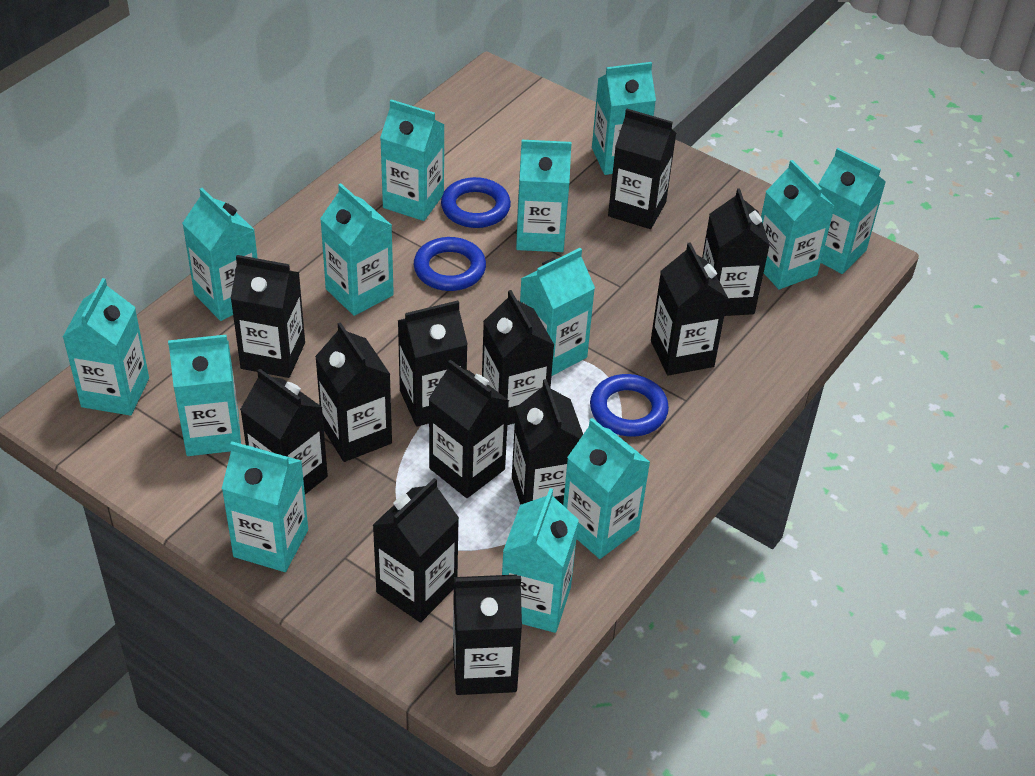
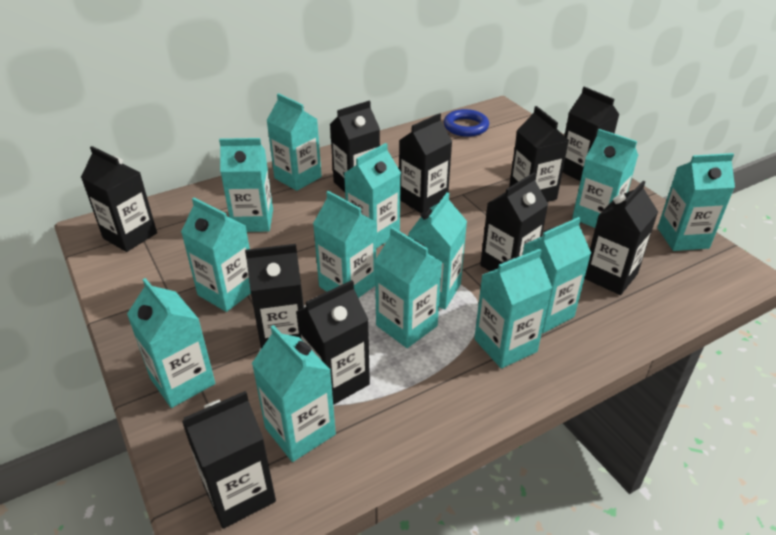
black carton: [230,255,305,378] [240,369,328,494] [315,322,392,462] [373,478,459,622] [398,301,468,427] [428,360,509,498] [453,575,522,695] [482,290,554,425] [512,379,583,505] [608,109,676,229] [651,242,728,375] [702,188,770,316] = 12 -> [81,146,157,252] [182,391,276,529] [245,244,304,349] [296,280,370,405] [330,101,380,192] [399,113,452,213] [480,173,548,271] [509,106,569,202] [563,87,620,181] [584,181,658,295] = 10
blue ring: [414,237,486,291] [441,177,511,228] [590,374,669,437] = 3 -> [444,109,489,137] = 1

